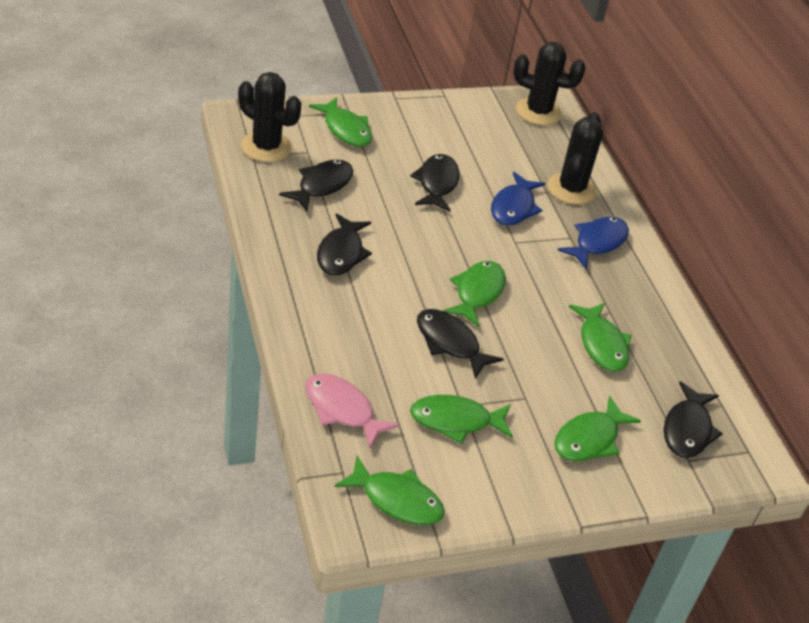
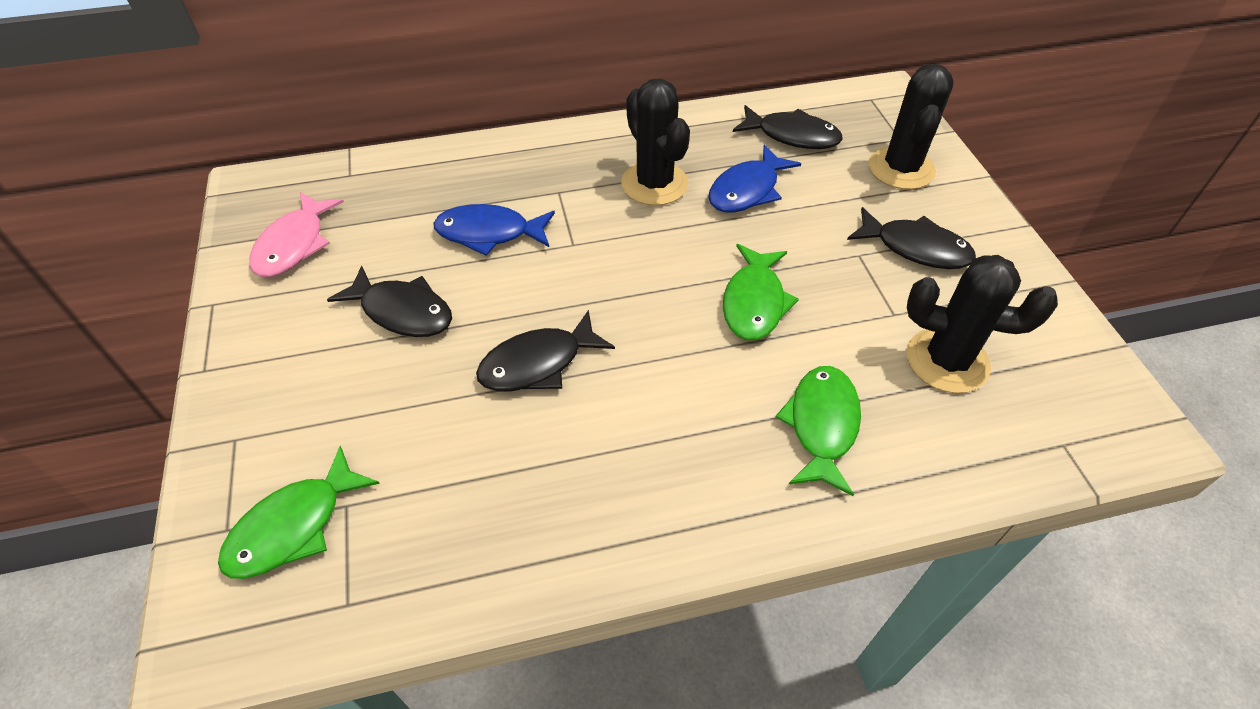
black fish: [279,160,353,211] [317,213,372,275] [410,154,459,211] [417,309,504,379] [664,381,723,458] = 5 -> [327,265,452,337] [476,310,615,391] [733,105,843,149] [847,207,976,269] = 4
green fish: [309,97,372,147] [334,456,445,525] [410,395,513,444] [443,261,506,327] [554,396,641,461] [569,303,631,372] = 6 -> [218,446,380,579] [723,244,799,341] [775,366,861,496] = 3

